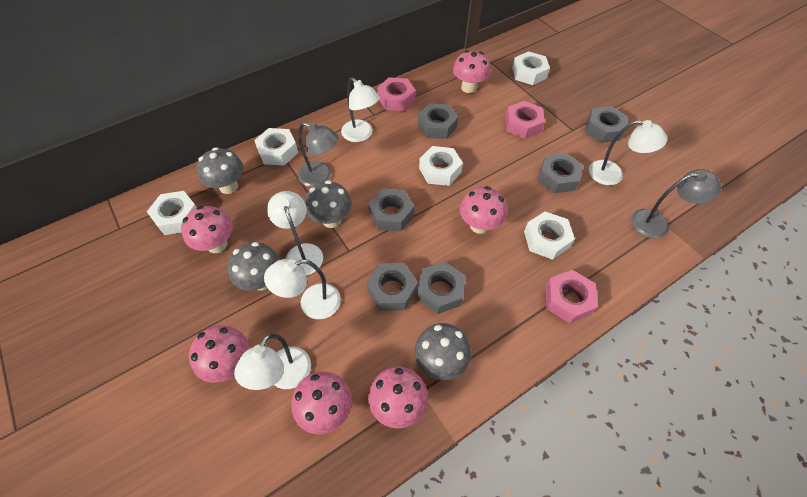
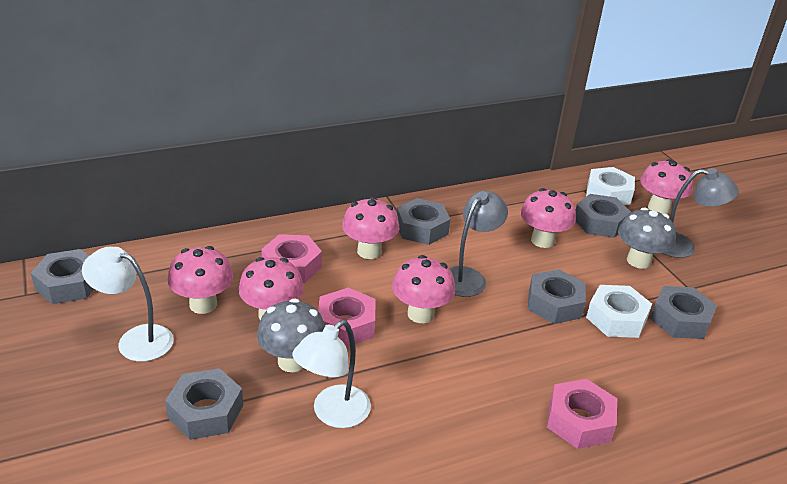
grey mushroom: [197,147,243,194] [228,242,280,291] [305,180,352,228] [415,323,471,380] = 4 -> [257,298,325,372] [618,207,676,269] = 2
white lamp: [234,334,311,390] [264,259,341,319] [267,191,323,275] [341,77,380,142] [589,120,667,185] = 5 -> [82,247,174,362] [292,320,371,428] = 2
white nut: [147,191,197,235] [254,128,298,166] [419,146,463,186] [512,51,550,85] [524,211,575,260] = 5 -> [586,167,635,205] [586,285,652,338] = 2

